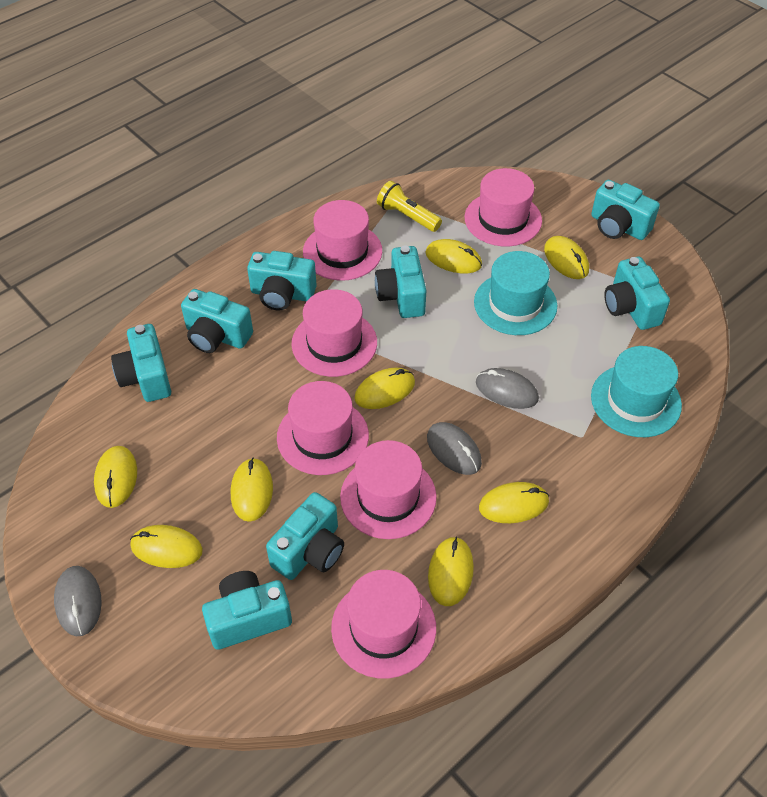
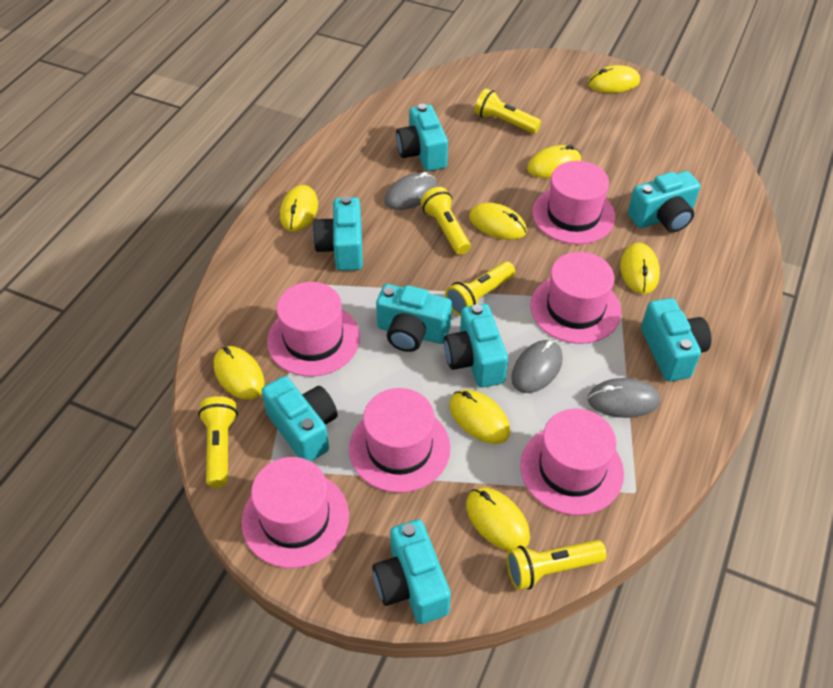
turquoise hat: [474,251,557,335] [591,346,682,437] = 2 -> none = 0
yellow flashlight: [377,181,442,232] = 1 -> [198,396,238,488] [420,187,471,255] [445,261,515,316] [474,88,541,134] [507,540,606,590] = 5

